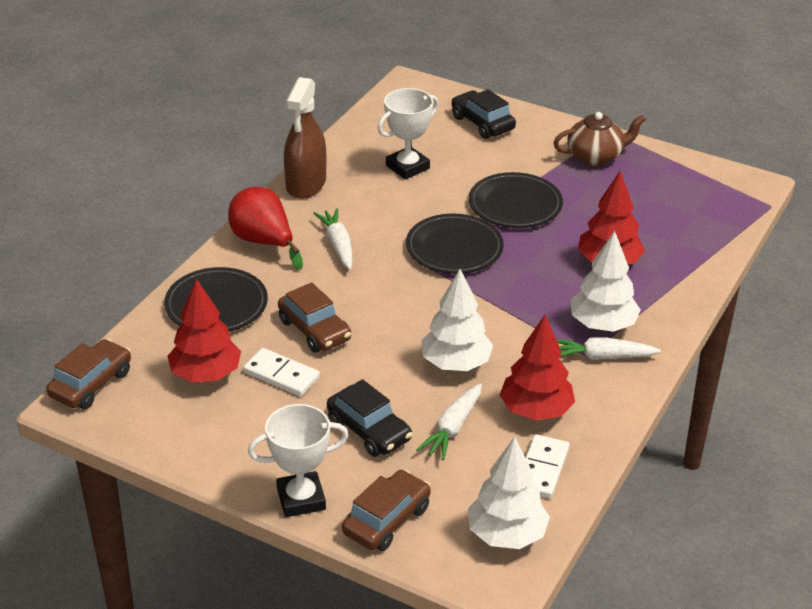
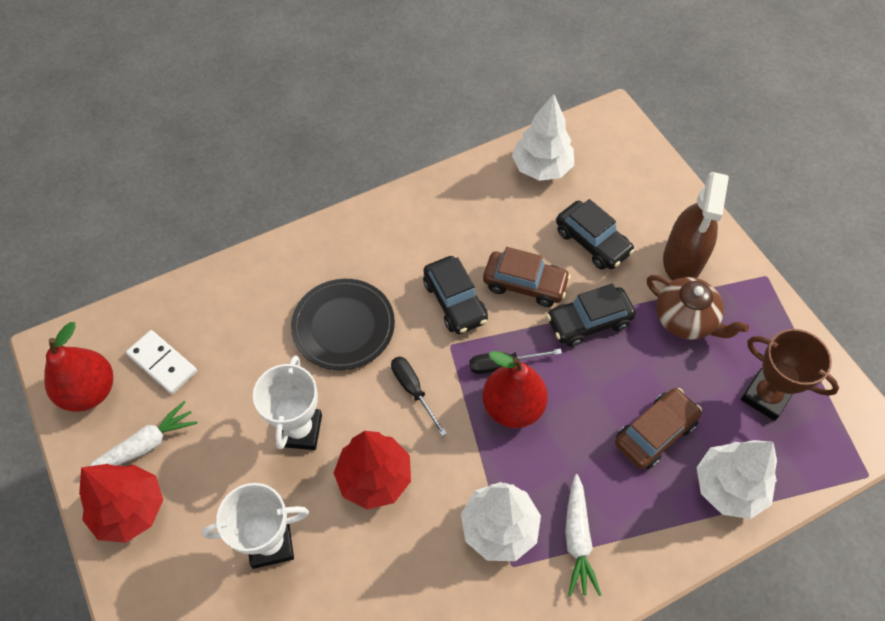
black car: [327,379,412,457] [452,89,516,139] = 2 -> [423,256,488,334] [546,284,636,347] [556,199,635,270] = 3
black plate: [164,267,268,332] [406,214,504,274] [469,172,563,228] = 3 -> [291,279,395,370] = 1
black screwdriver: none = 0 -> [391,356,447,436] [469,349,562,374] = 2
brown car: [46,339,131,409] [278,282,351,353] [342,470,431,551] = 3 -> [483,247,571,307] [615,388,702,469] = 2
brown trophy: none = 0 -> [741,329,839,421] = 1
red pear: [228,187,303,270] = 1 -> [44,322,113,412] [482,351,548,428] = 2
red tree: [167,279,241,382] [500,315,575,421] [578,170,645,265] = 3 -> [79,464,163,543] [334,431,411,510] = 2
white carrot: [313,208,353,270] [416,383,482,460] [556,338,661,360] = 3 -> [89,401,198,466] [565,474,601,596] = 2
white domino: [243,348,320,396] [525,434,570,498] = 2 -> [126,330,197,394] = 1

